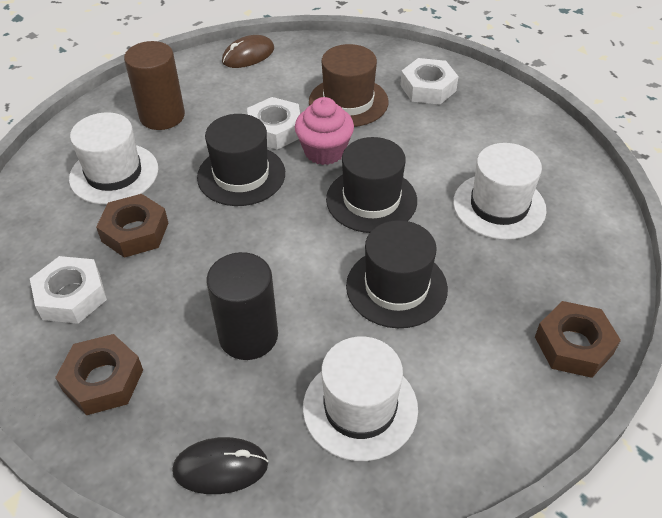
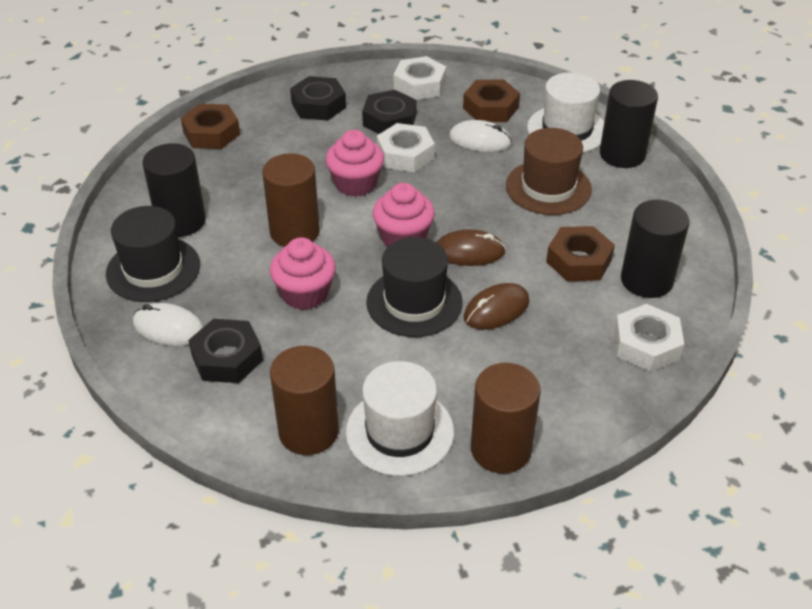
black cylinder: [206,252,278,360] = 1 -> [142,143,206,237] [600,80,658,168] [621,200,690,298] = 3
black hat: [197,114,285,206] [326,137,417,233] [346,220,448,328] = 3 -> [106,206,200,302] [366,237,463,337] = 2
black mouse: [172,437,268,494] = 1 -> none = 0
black nut: none = 0 -> [188,319,263,383] [290,76,346,121] [362,90,416,134] = 3
brown cylinder: [124,41,185,130] = 1 -> [262,153,320,247] [270,346,339,455] [471,363,541,473] = 3
brown mouse: [222,35,274,68] = 1 -> [436,229,506,266] [464,283,529,330] = 2
pink cupcake: [295,97,354,165] = 1 -> [270,237,336,310] [326,130,384,197] [373,183,435,247] = 3
white hat: [69,112,158,205] [303,337,418,461] [453,143,547,240] = 3 -> [346,361,454,476] [527,73,604,153] = 2
white mouse: none = 0 -> [133,303,203,346] [449,120,512,152] = 2

